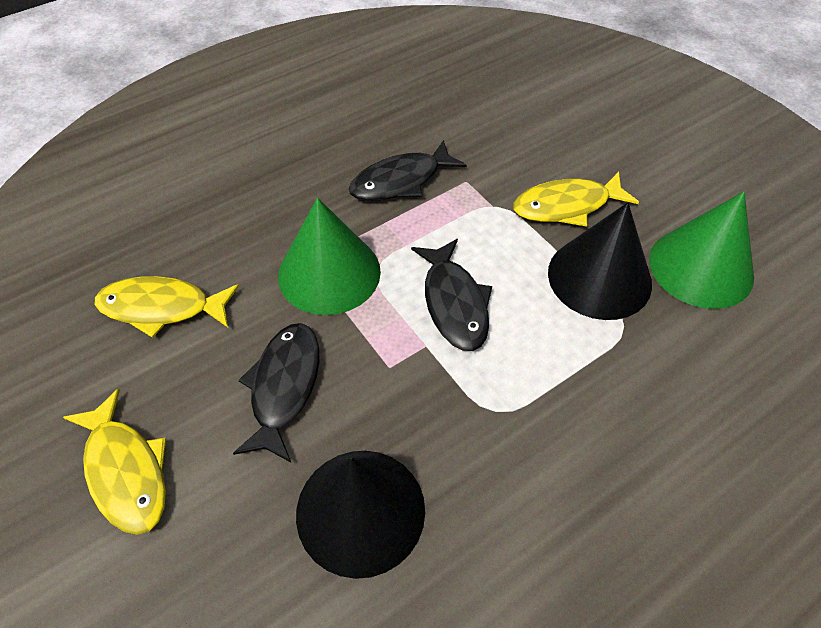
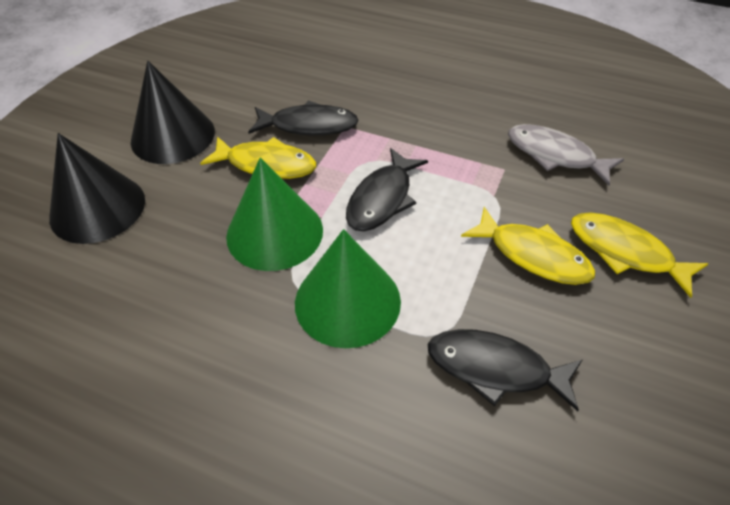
grey fish: none = 0 -> [508,124,624,185] = 1

